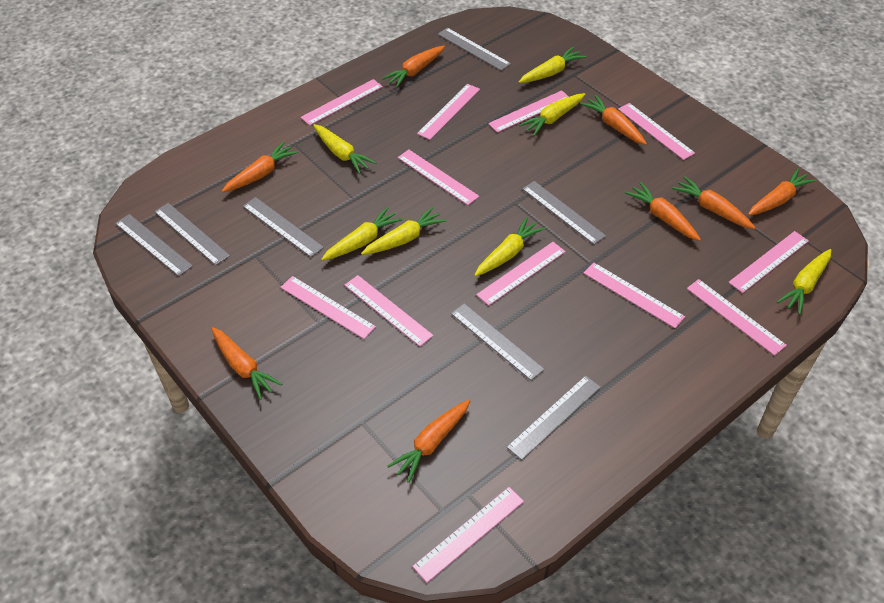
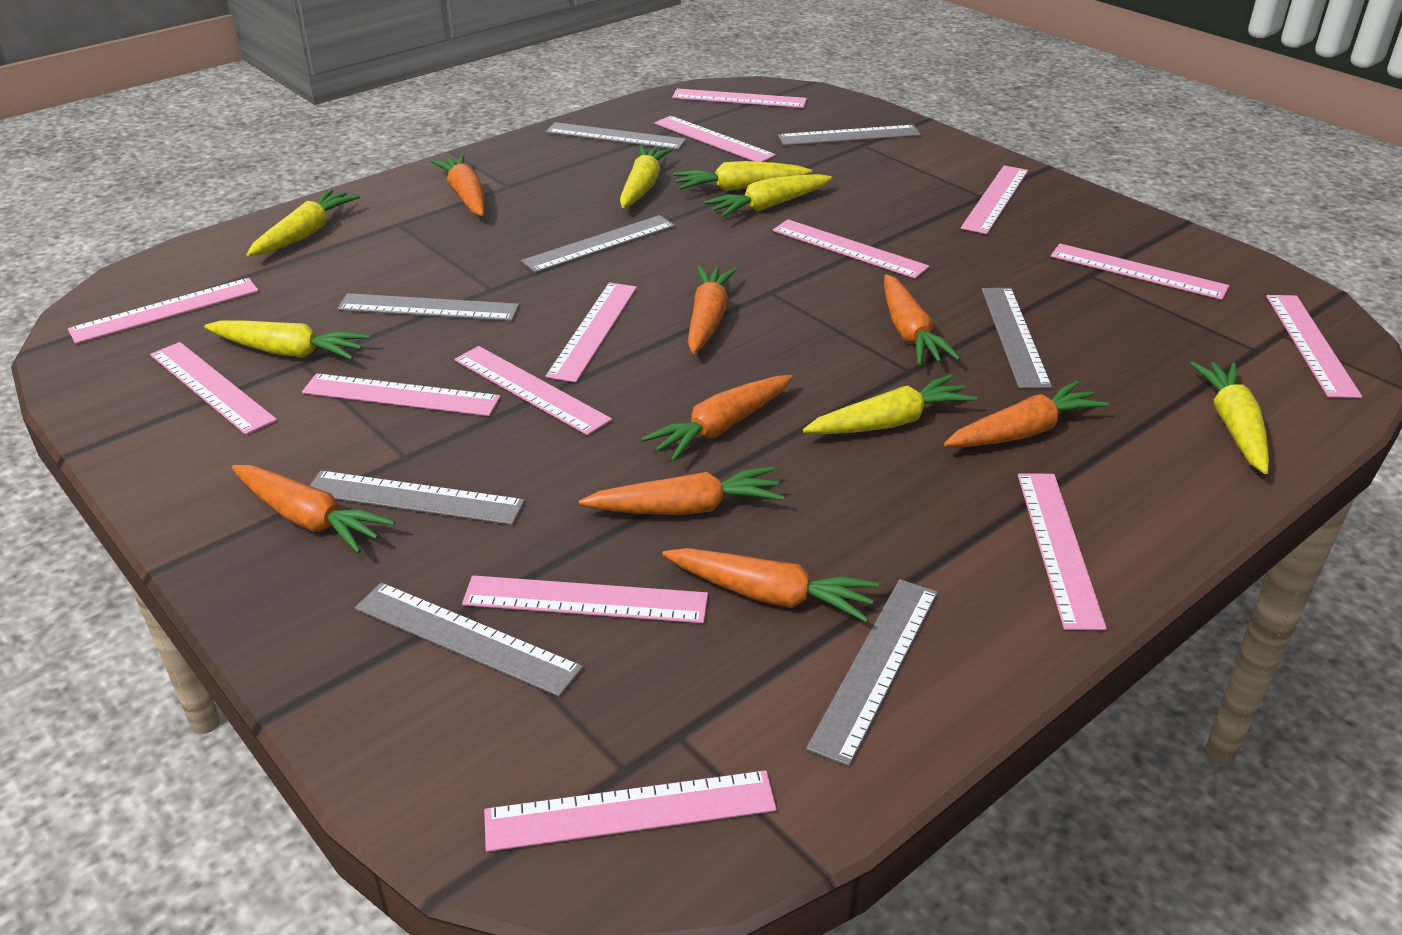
grey ruler: [115,214,193,276] [154,203,230,265] [243,197,324,257] [438,28,511,71] [451,303,545,381] [507,375,601,460] [522,181,606,245] = 7 -> [309,471,525,525] [337,293,519,321] [355,583,583,697] [521,215,675,273] [546,122,686,150] [778,125,921,146] [806,579,938,766] [982,288,1052,389] = 8
pink ruler: [280,276,376,339] [301,79,383,125] [344,275,434,346] [397,150,479,205] [412,487,524,583] [417,84,480,140] [476,242,566,306] [488,90,569,133] [584,263,685,328] [618,103,695,160] [687,279,787,356] [728,231,809,293] = 12 -> [68,278,259,344] [150,342,277,435] [302,373,501,416] [454,346,612,435] [462,575,708,623] [484,770,777,852] [546,283,637,382] [655,116,776,162] [672,88,807,108] [773,219,929,279] [961,165,1028,234] [1018,473,1107,630] [1051,244,1229,300] [1266,295,1362,398] = 14

